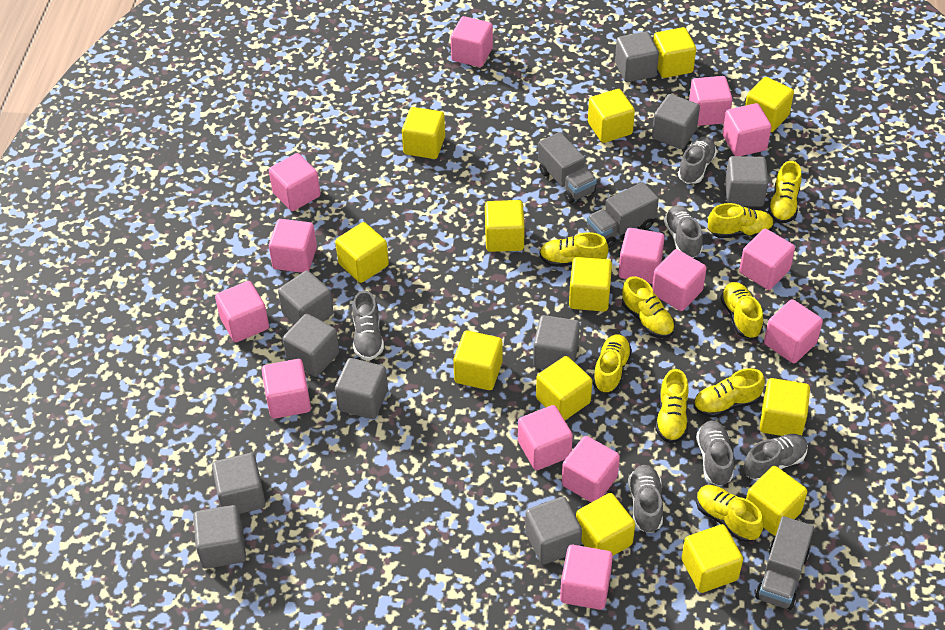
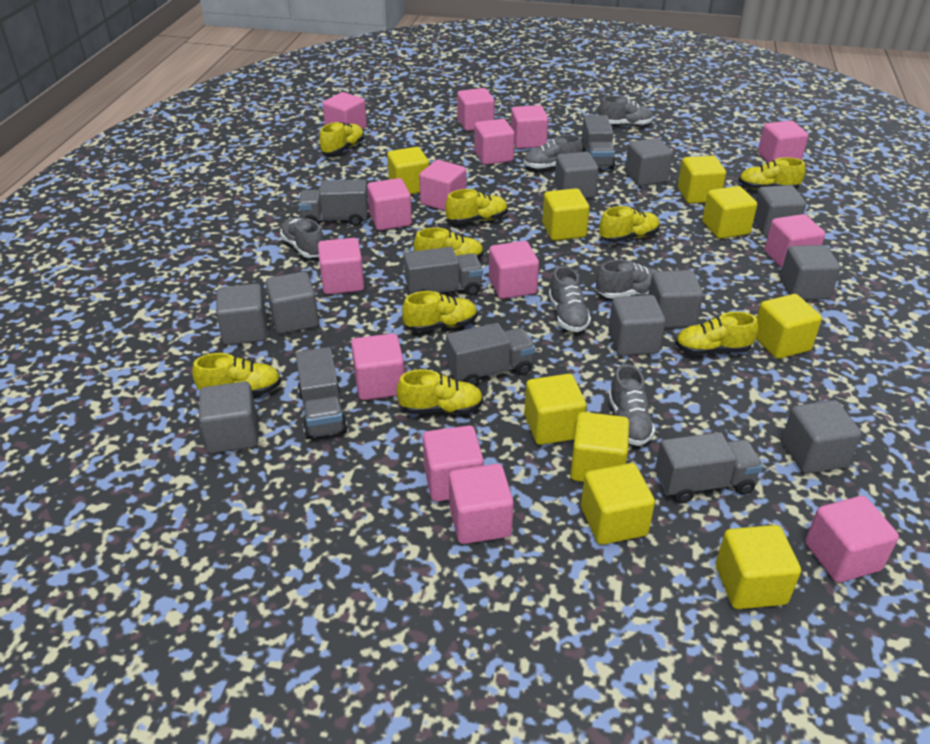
grey truck: [538,132,597,203] [587,182,659,248] [755,516,814,610] = 3 -> [296,347,348,439] [298,179,368,226] [404,247,483,296] [446,323,535,386] [581,115,615,169] [655,432,763,503] = 6
yellow cube: [335,222,389,283] [402,107,445,159] [453,331,502,390] [485,200,525,252] [536,356,592,420] [569,257,612,312] [576,493,635,556] [588,89,635,143] [653,27,696,78] [681,524,743,593] [745,77,794,132] [746,466,807,536] [760,378,810,436] = 13 -> [387,147,429,194] [524,374,587,445] [542,188,589,241] [570,412,629,482] [581,463,655,545] [678,156,726,204] [702,186,757,239] [716,525,801,609] [756,294,822,359] = 9

